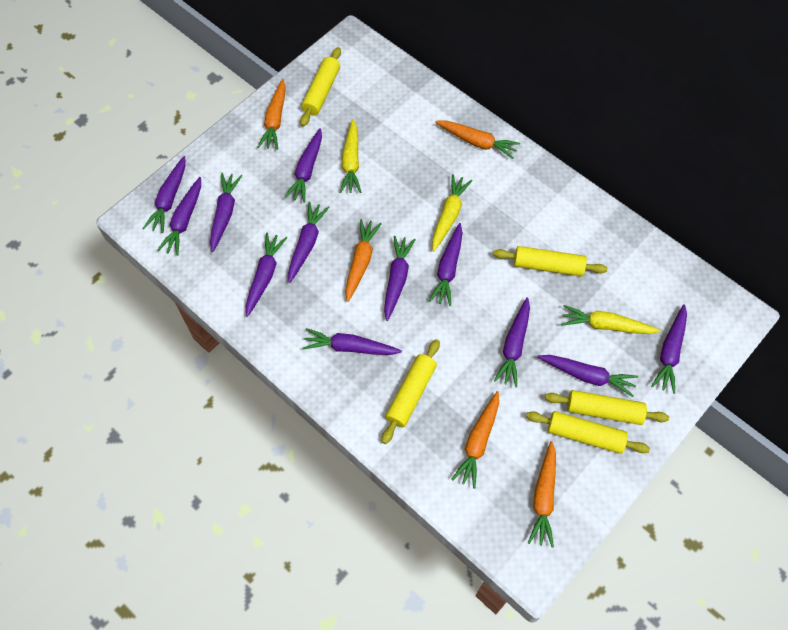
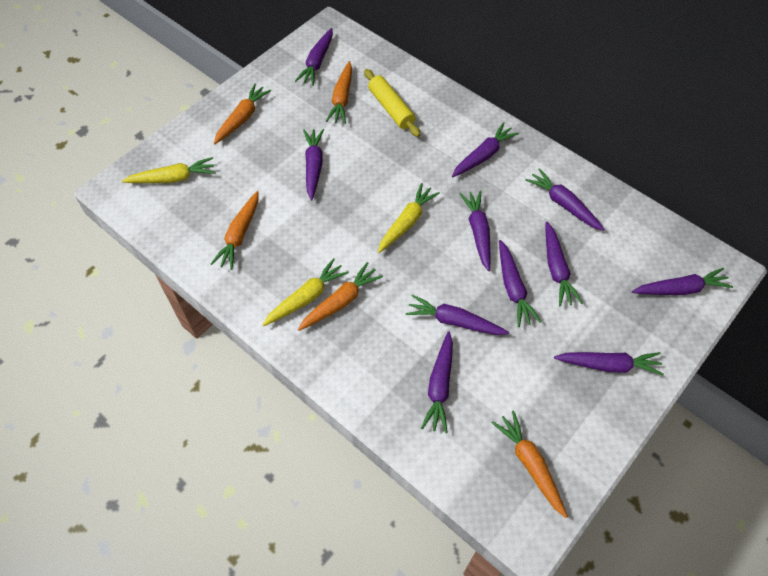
purple carrot: [143,156,186,233] [157,177,201,256] [210,173,242,252] [246,233,287,317] [284,128,322,203] [288,202,330,283] [302,328,402,355] [384,236,416,321] [429,223,463,306] [494,297,530,387] [538,355,638,397] [652,304,687,394] = 12 -> [295,28,333,86] [303,129,324,200] [406,294,509,335] [421,332,453,433] [452,122,519,177] [460,191,490,271] [499,240,541,327] [525,168,605,231] [545,222,583,307] [554,352,664,375] [632,268,733,295] = 11
yellow rolling pin: [300,47,341,126] [382,339,440,444] [493,246,608,277] [526,411,650,454] [545,390,669,425] = 5 -> [364,69,421,137] = 1

